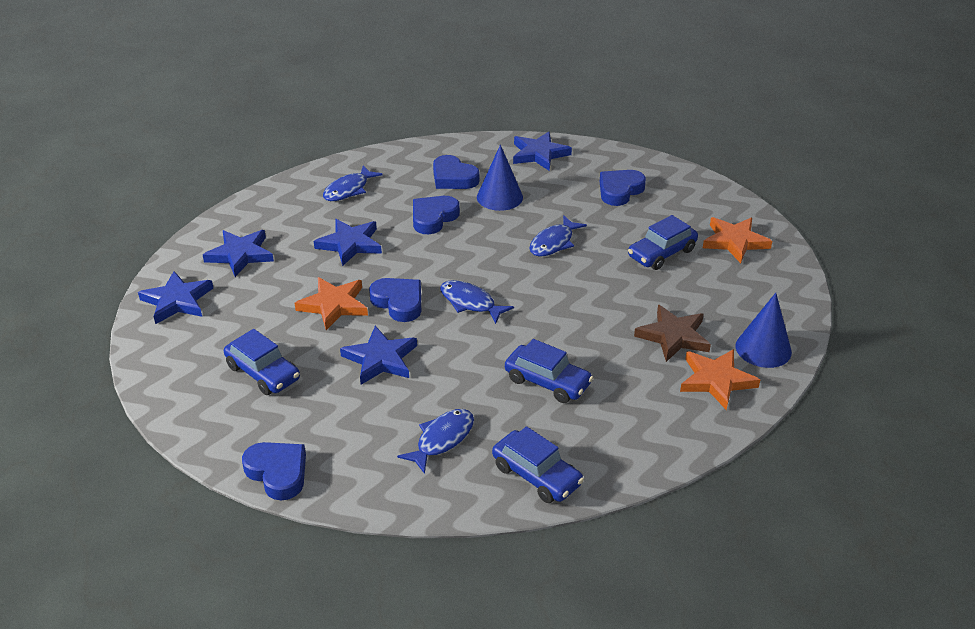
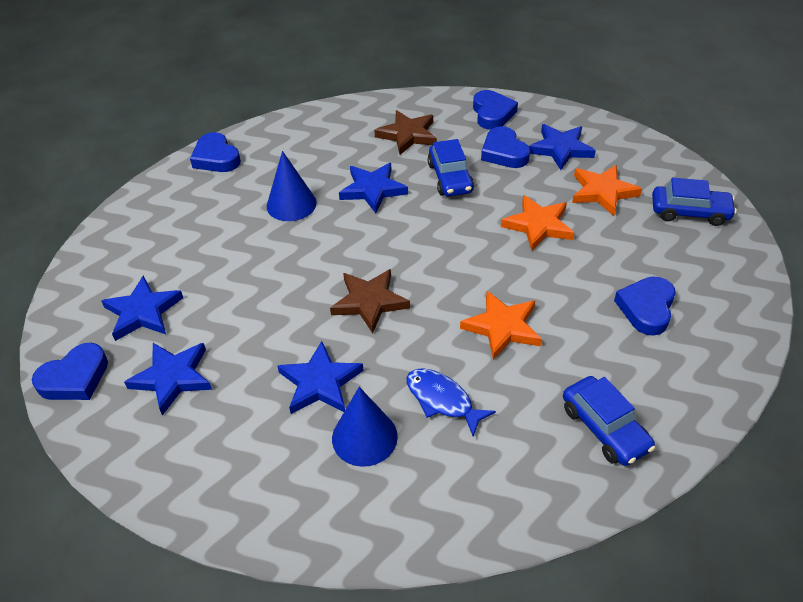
blue car: [224,329,300,395] [492,426,584,503] [505,339,593,403] [628,215,698,270] = 4 -> [428,139,474,196] [563,376,655,466] [652,178,737,226] = 3
blue fish: [323,166,383,201] [397,409,474,474] [440,280,514,324] [529,215,587,257] = 4 -> [406,368,496,437] = 1
brown star: [634,305,711,362] = 1 -> [330,269,410,334] [374,110,437,155] = 2

